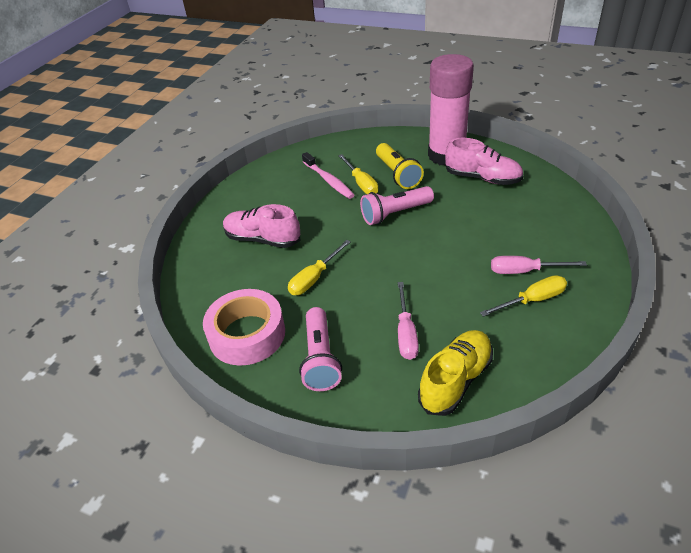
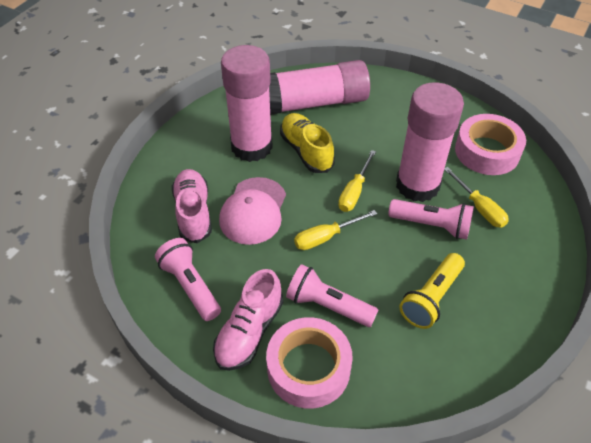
pink cap: none = 0 -> [219,177,286,245] = 1
pink flashlight: [299,307,342,391] [360,186,434,225] = 2 -> [155,238,221,321] [286,264,378,327] [388,199,474,240] = 3
pink glue stick: [428,54,474,165] = 1 -> [221,45,273,162] [269,60,370,115] [396,82,464,202] = 3
pink screwdriver: [398,282,419,360] [491,256,587,274] = 2 -> none = 0
pink tape: [203,289,285,366] = 1 -> [266,317,353,409] [455,114,526,175] = 2
pink toothbrush: [302,152,355,199] = 1 -> none = 0

